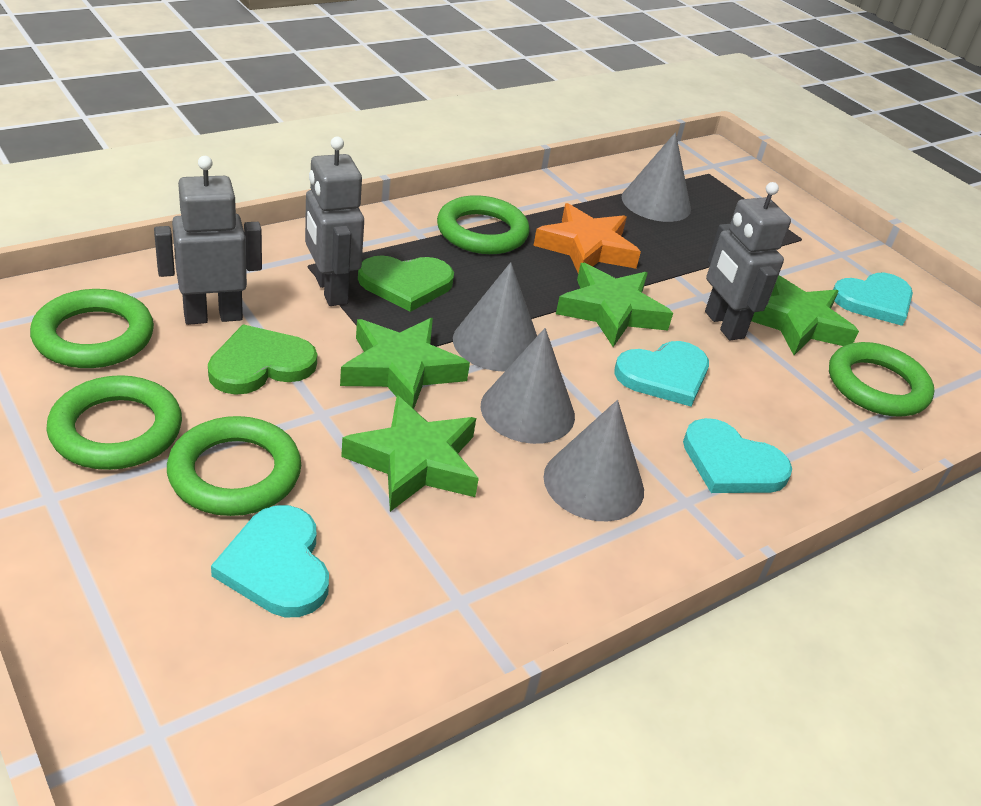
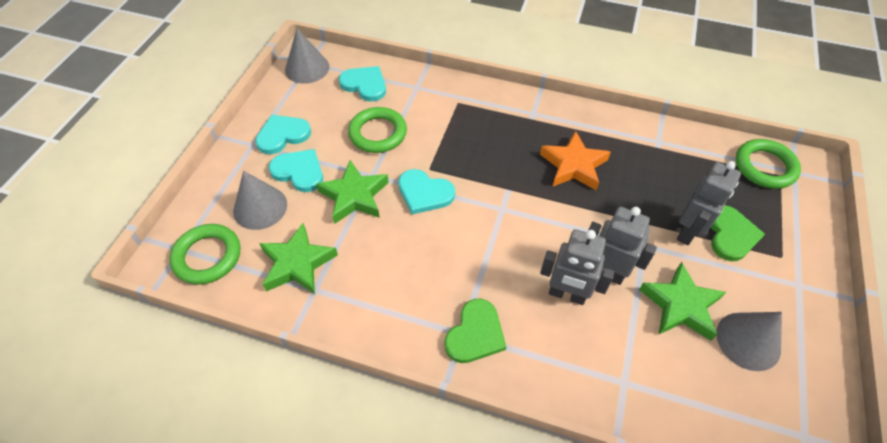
green ring: [30,289,154,368] [46,375,182,470] [167,416,301,516] [437,195,530,254] [829,342,934,416] = 5 -> [169,224,240,284] [348,107,407,153] [735,139,801,189] = 3
green star: [340,318,470,409] [341,395,479,512] [556,263,673,347] [751,275,859,355] = 4 -> [259,223,338,294] [316,160,389,224] [639,262,726,341] = 3
grey cone: [453,262,537,372] [481,328,575,444] [543,400,644,521] [621,132,691,222] = 4 -> [233,171,287,230] [285,28,329,84] [716,312,782,371] = 3

